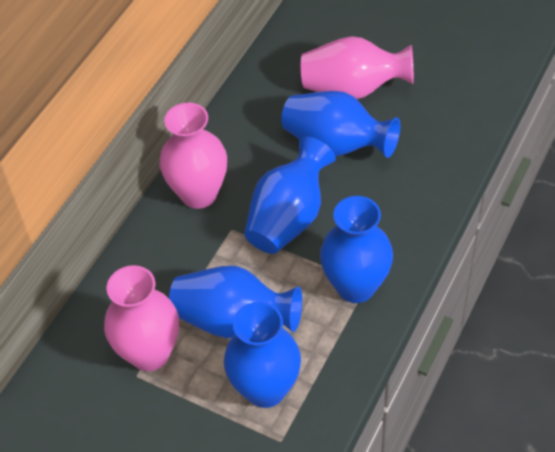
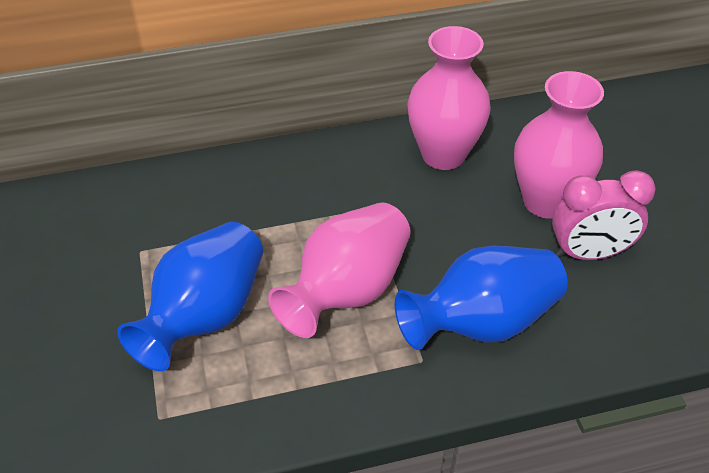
blue vase: [169,266,302,338] [224,302,301,408] [244,136,336,254] [281,91,400,158] [320,196,393,303] = 5 -> [117,222,263,372] [395,246,568,350] = 2
pink clock: none = 0 -> [552,170,656,260] = 1

